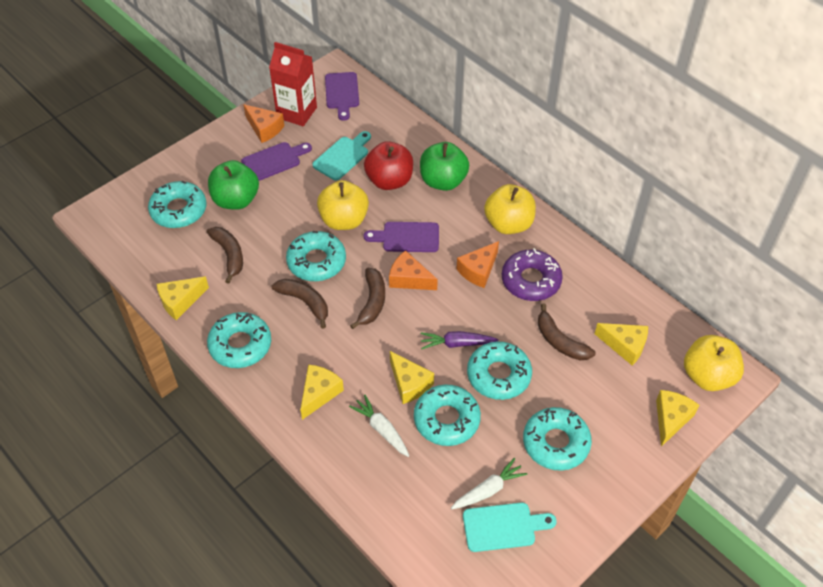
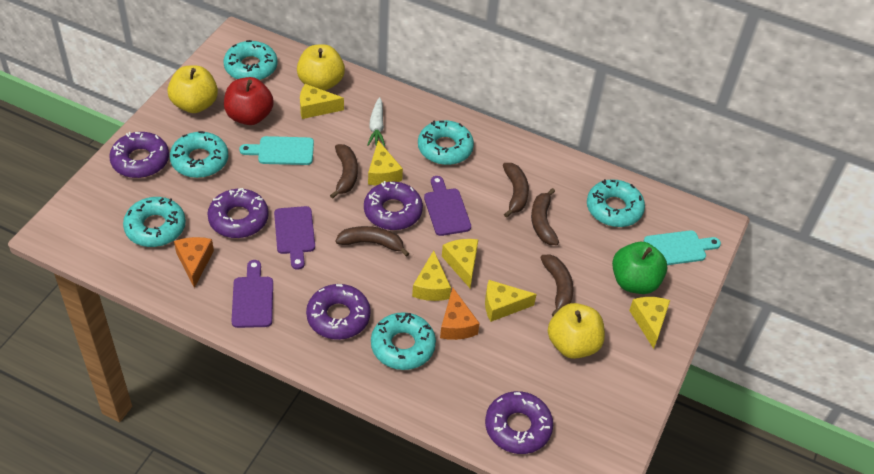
brown banana: [207,227,243,284] [272,279,328,329] [350,268,385,329] [538,303,596,360] = 4 -> [330,144,358,199] [335,226,409,257] [503,163,529,218] [531,188,559,245] [540,254,574,316] = 5
green apple: [208,160,259,210] [420,142,469,191] = 2 -> [612,242,667,294] = 1
orange cheese: [243,104,284,143] [389,250,438,290] [456,241,499,288] = 3 -> [174,237,214,288] [440,288,480,340] = 2
purple carrot: [421,331,498,349] = 1 -> none = 0
purple donut: [502,248,563,301] = 1 -> [109,132,169,178] [207,188,269,238] [306,284,371,340] [364,181,423,230] [485,391,553,454] = 5
red carton: [269,42,317,126] = 1 -> none = 0
white carrot: [349,395,409,457] [451,458,527,509] = 2 -> [367,97,385,146] = 1
yellow cheese: [157,276,209,320] [300,364,344,420] [390,351,434,404] [595,323,648,365] [656,390,699,447] = 5 -> [300,84,344,119] [368,140,403,185] [412,250,451,301] [442,239,478,288] [485,280,537,322] [629,297,670,349] = 6

